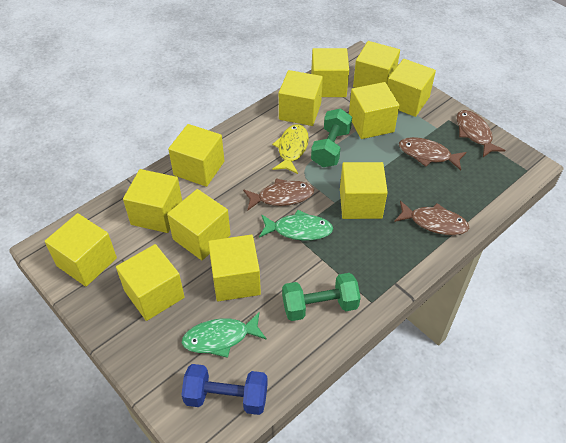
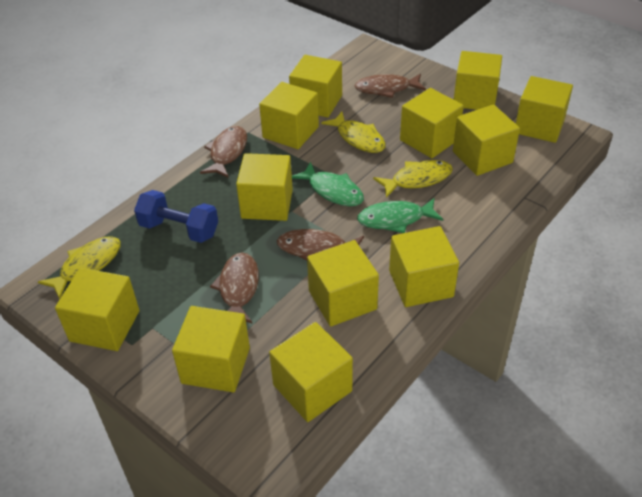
green dumbbell: [282,273,361,321] [311,108,352,167] = 2 -> none = 0
yellow fish: [272,124,309,174] = 1 -> [38,236,121,299] [321,112,386,153] [373,160,453,198] = 3

